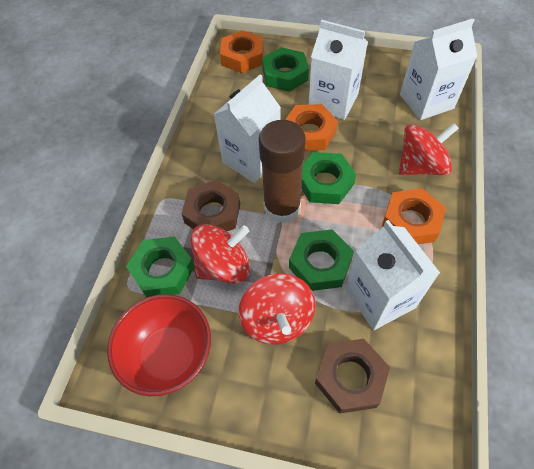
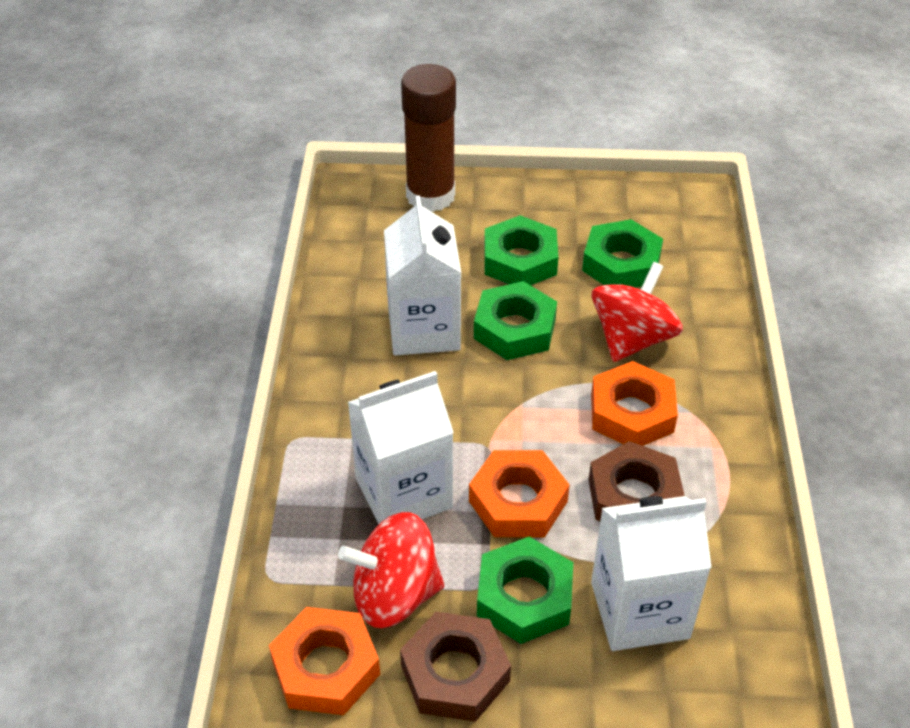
red bowl: [107,294,211,396] = 1 -> none = 0
red spinning top: [190,224,250,284] [238,273,316,345] [399,123,459,175] = 3 -> [338,512,444,628] [592,262,683,362] = 2
white carton: [213,74,281,183] [308,20,368,120] [346,220,440,330] [400,19,477,120] = 4 -> [348,371,454,524] [384,195,461,356] [591,496,712,651] = 3

